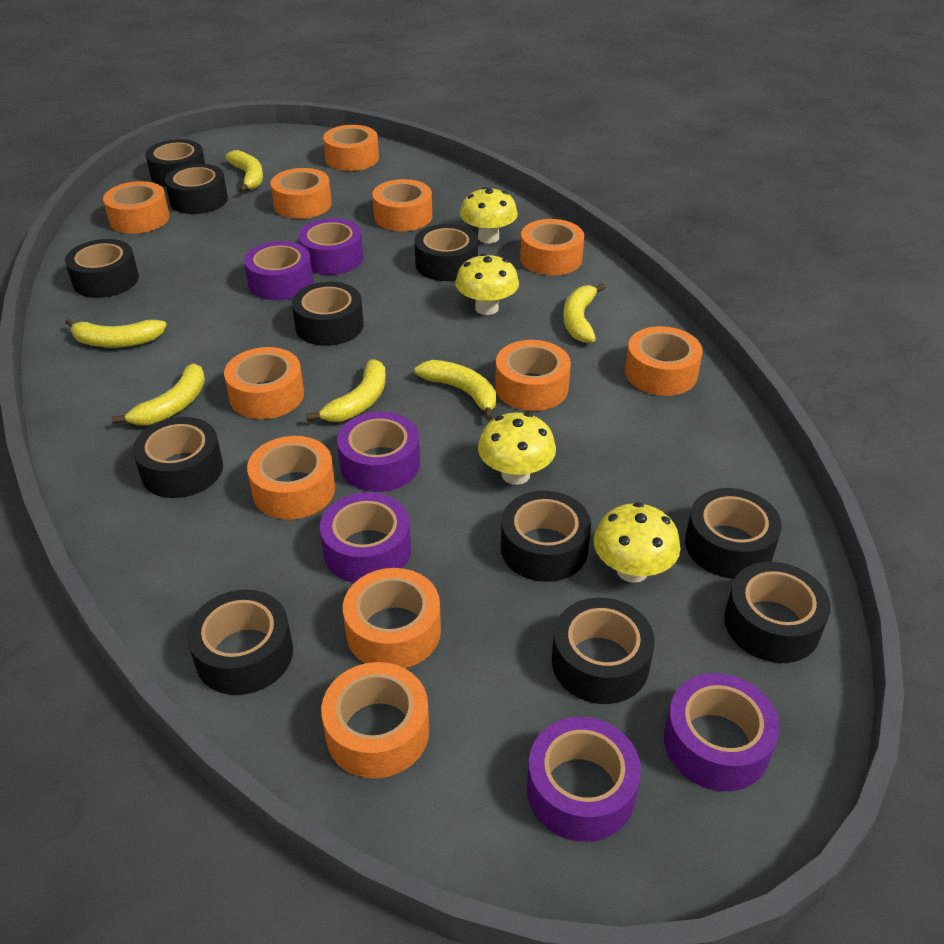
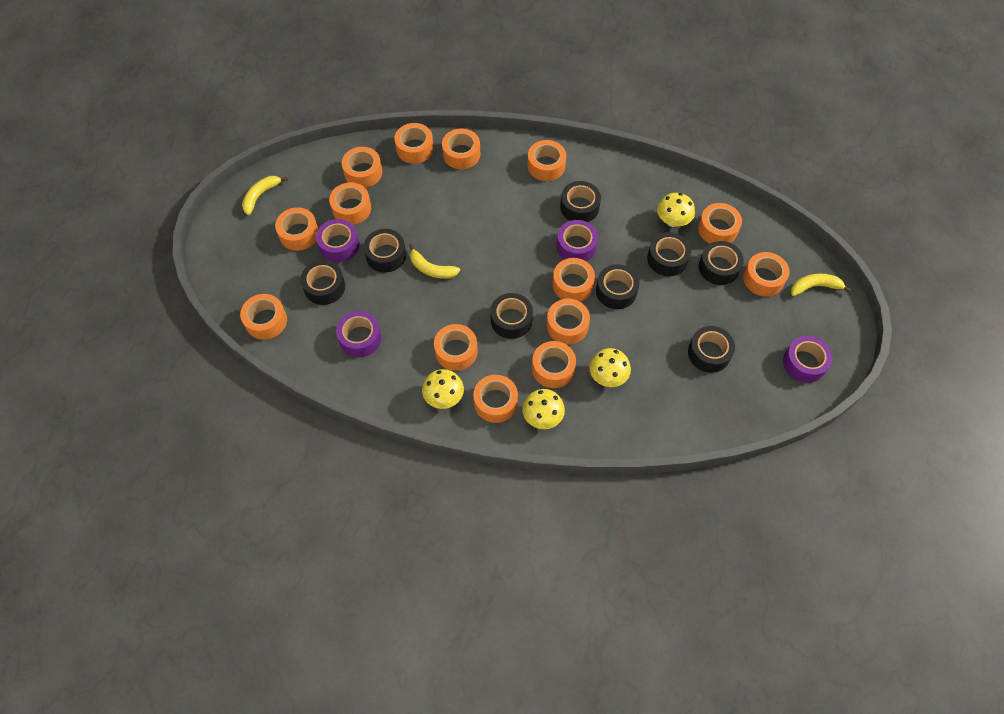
black tape: [65,239,139,298] [133,417,223,498] [146,139,205,187] [165,164,228,214] [187,590,293,695] [292,282,364,346] [414,224,478,281] [501,491,591,582] [552,598,655,704] [685,488,782,579] [724,562,831,663] = 11 -> [301,260,345,305] [364,229,406,273] [490,293,533,339] [560,181,601,222] [596,264,639,309] [647,232,691,276] [688,326,735,373] [699,241,744,285] = 8
orange tape: [103,181,170,234] [224,347,304,419] [247,436,335,519] [271,168,332,219] [321,662,429,779] [323,125,379,171] [343,568,441,668] [372,179,432,231] [495,340,571,411] [520,219,584,276] [625,326,703,396] = 11 -> [240,294,287,340] [275,207,318,251] [329,182,371,225] [342,147,382,188] [394,123,434,164] [434,324,478,371] [442,128,480,169] [473,375,518,423] [527,140,566,181] [532,341,576,388] [547,299,590,345] [552,258,595,301] [698,203,742,244] [743,252,790,297] = 14
purple tape: [244,241,313,300] [298,218,363,275] [320,492,411,583] [337,412,420,492] [527,717,641,842] [664,673,779,791] = 6 -> [316,219,359,262] [336,311,381,357] [557,220,598,261] [783,336,833,383] = 4
yellow banana: [65,319,167,348] [112,363,205,425] [225,150,263,193] [306,359,386,422] [414,360,496,420] [563,283,606,343] = 6 -> [242,176,288,215] [409,244,460,279] [791,274,852,296] = 3

